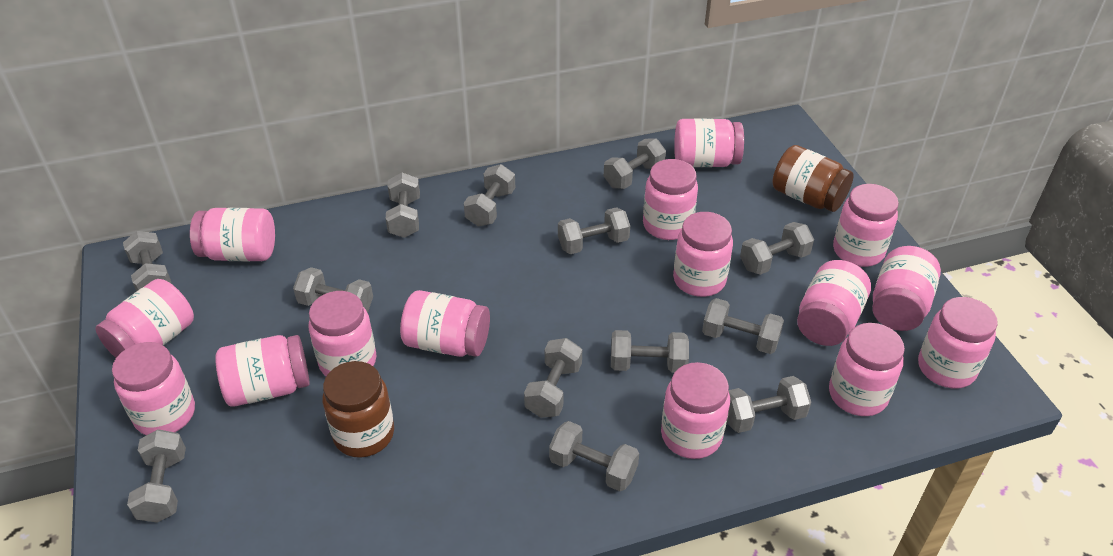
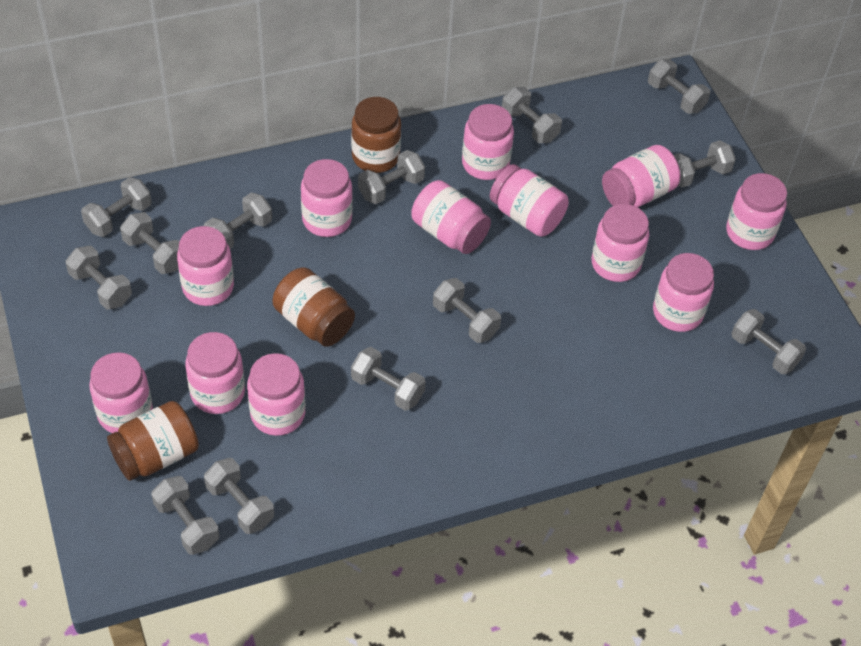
brown jar: [322,361,394,458] [772,145,854,212] = 2 -> [107,401,199,481] [273,267,355,347] [351,97,401,173] = 3
pink jar: [95,279,194,358] [112,342,195,435] [190,208,275,262] [216,335,310,407] [309,291,376,376] [400,290,490,357] [643,159,698,240] [661,362,730,459] [673,212,733,297] [674,119,744,167] [797,260,871,346] [829,323,905,416] [833,184,899,267] [872,246,941,331] [918,297,998,388] = 15 -> [89,352,153,433] [177,226,234,306] [185,332,245,414] [247,353,305,436] [301,159,353,237] [411,180,491,254] [462,104,514,180] [490,164,569,237] [591,204,649,282] [602,145,681,207] [653,253,714,332] [726,173,787,250] = 12

